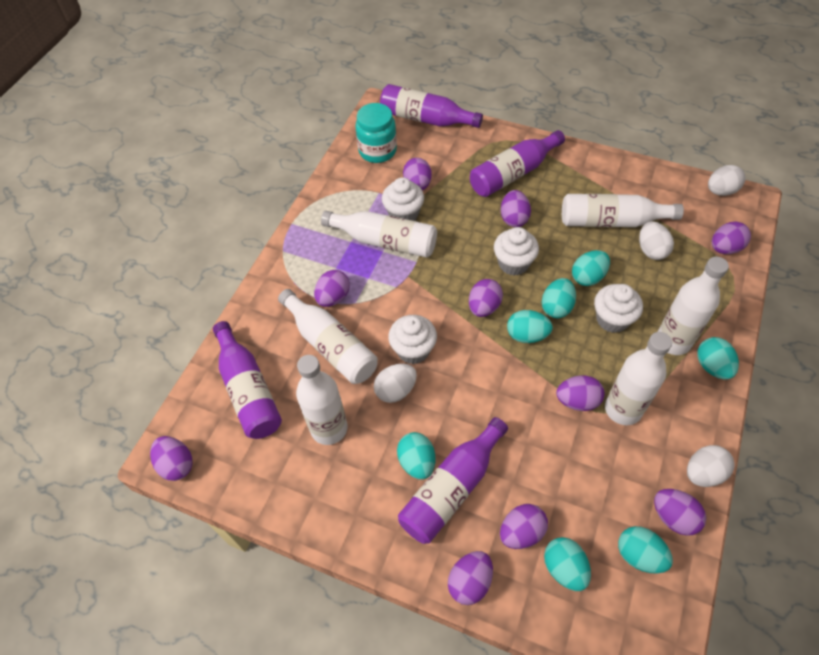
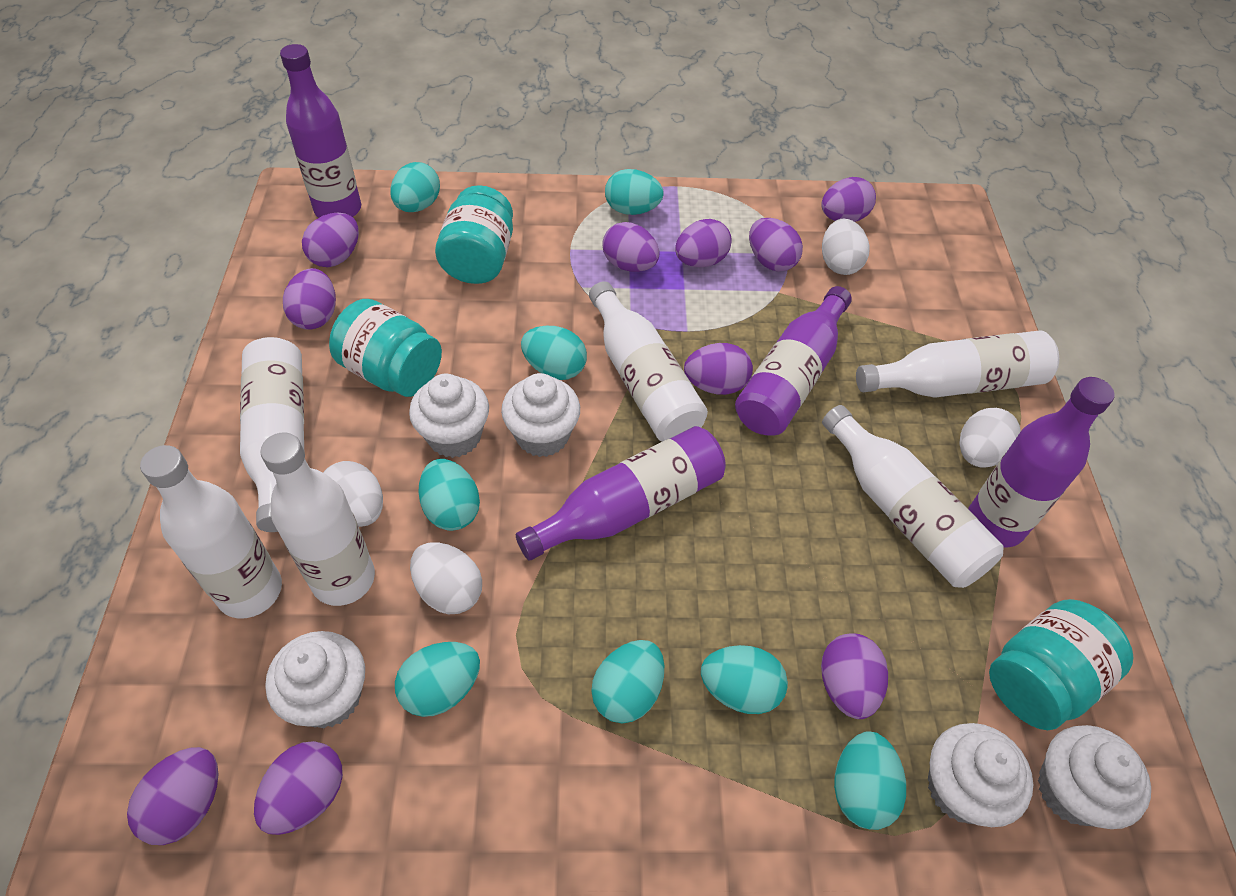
turquoise egg: [397,432,435,479] [507,310,553,343] [542,278,576,318] [544,537,591,591] [572,250,610,286] [618,526,673,574] [697,337,739,380] = 7 -> [390,162,440,212] [395,642,480,717] [418,459,480,531] [521,326,587,380] [591,640,664,723] [605,169,664,215] [701,645,788,714] [834,732,906,830] = 8
turquoise jar: [355,103,397,163] = 1 -> [329,299,442,397] [435,185,513,284] [989,599,1134,730] = 3
white cupcake: [382,177,424,221] [388,315,437,364] [494,227,539,276] [594,284,643,333] = 4 -> [265,631,365,728] [409,374,489,458] [501,373,580,457] [928,723,1033,827] [1038,725,1151,829] = 5

